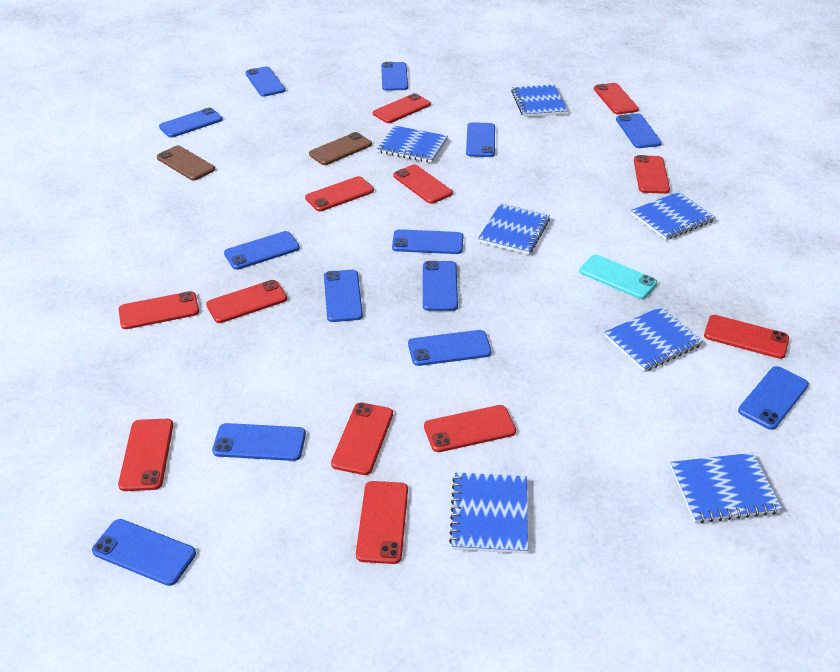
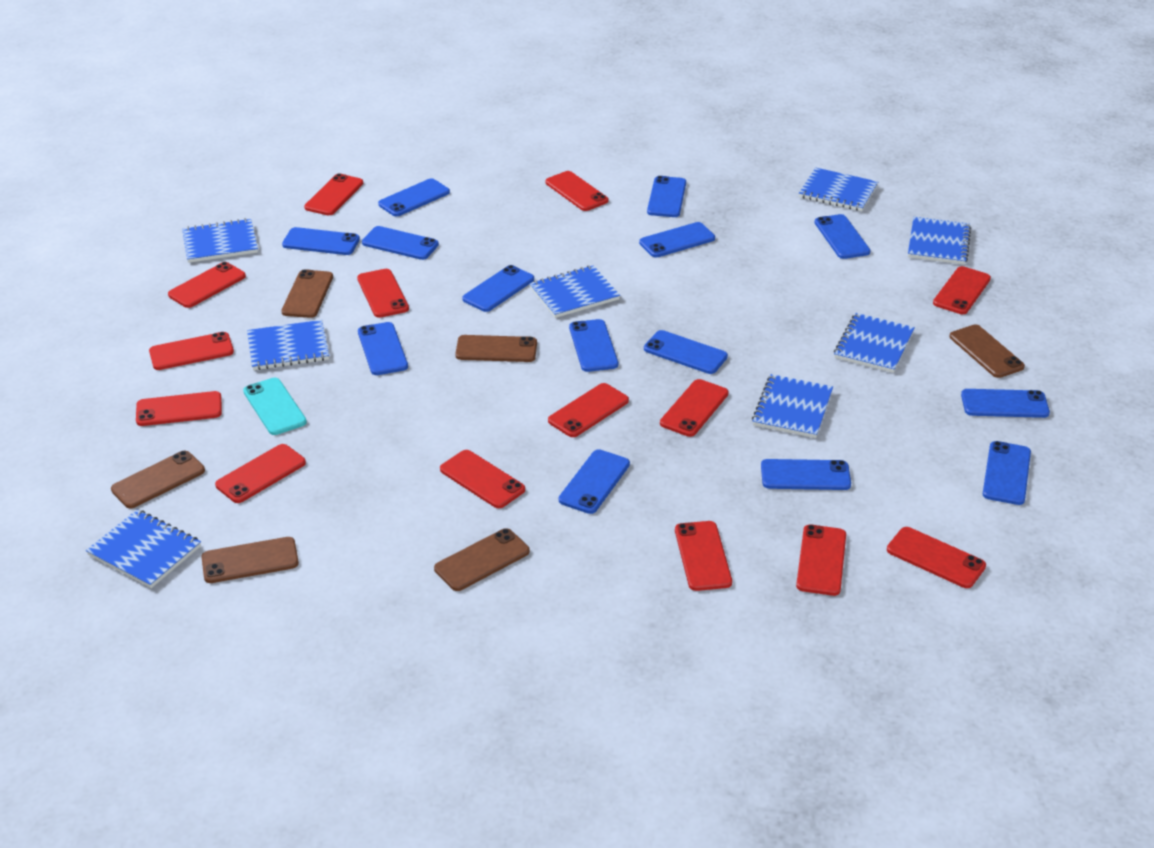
blue notebook: [377,125,448,163] [449,472,528,554] [478,203,550,255] [511,84,568,117] [604,307,703,372] [631,192,715,240] [670,453,782,523] = 7 -> [86,509,201,588] [182,218,258,263] [247,320,329,370] [529,265,620,318] [752,374,833,438] [799,168,878,211] [834,313,915,373] [908,216,971,265] = 8
blue phone: [92,519,196,586] [159,108,223,138] [212,423,306,461] [224,231,300,270] [245,66,285,97] [324,270,363,322] [381,62,408,91] [392,229,464,254] [408,330,492,366] [423,261,458,311] [466,122,495,157] [616,114,662,148] [738,366,809,430] = 13 -> [282,227,360,255] [358,322,408,375] [362,226,439,260] [378,178,450,216] [462,265,534,312] [559,449,630,514] [569,319,618,372] [639,222,715,258] [644,330,728,374] [647,176,686,217] [761,459,851,490] [815,214,871,259] [961,389,1050,418] [983,441,1031,505] = 14
brown phone: [157,146,215,180] [309,132,372,165] = 2 -> [111,451,205,509] [202,537,299,583] [281,269,333,318] [434,528,530,591] [455,335,537,362] [949,324,1025,378] = 6
red phone: [118,419,173,491] [119,291,199,329] [206,280,287,323] [305,176,374,211] [331,403,393,475] [356,481,408,564] [373,93,431,123] [393,165,453,204] [424,405,516,452] [594,83,639,115] [634,155,670,194] [704,315,789,359] = 12 -> [136,391,222,426] [149,332,234,370] [168,262,246,308] [215,444,306,503] [304,173,363,215] [357,269,409,318] [440,450,525,508] [545,171,608,211] [548,383,629,437] [660,379,728,437] [675,521,732,591] [796,525,846,596] [887,527,986,588] [933,266,991,314] = 14

